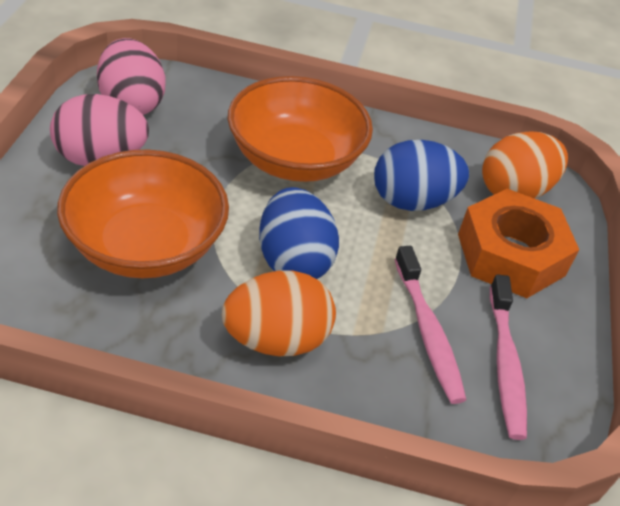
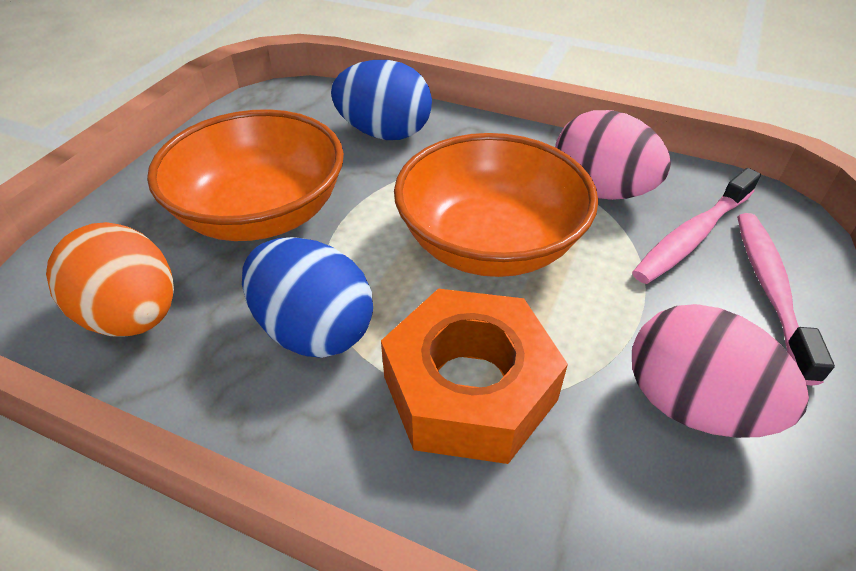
orange egg: [222,271,336,356] [482,131,568,199] = 2 -> [46,222,174,337] = 1

